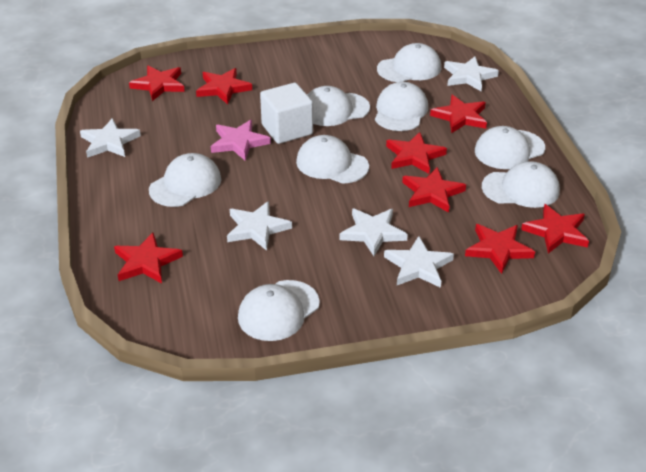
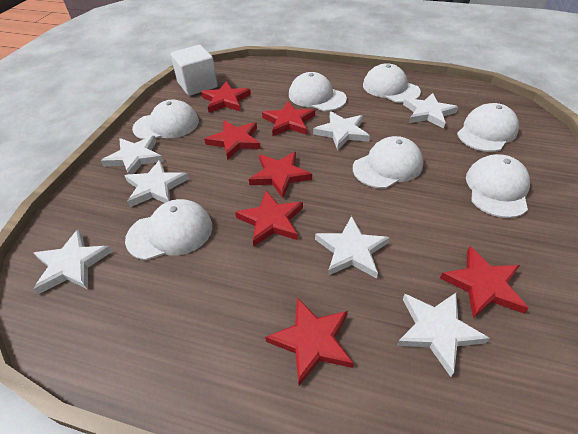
pink star: [211,120,271,161] = 1 -> none = 0
red star: [114,232,183,284] [129,66,185,101] [196,68,252,104] [386,132,447,174] [402,167,466,213] [430,95,487,133] [465,224,535,274] [521,204,589,253] = 8 -> [201,81,251,113] [204,120,261,160] [235,191,303,246] [249,152,312,198] [262,101,315,136] [265,297,354,386] [440,247,529,319] = 7
white cap: [149,153,221,207] [238,280,320,341] [296,135,369,184] [307,86,370,126] [375,82,428,131] [377,43,441,82] [475,126,545,169] [482,161,560,208] = 8 -> [125,199,213,260] [132,100,199,139] [289,72,347,111] [353,136,423,188] [363,63,421,103] [457,103,519,152] [466,154,530,218] = 7
white star: [80,118,141,158] [227,201,292,251] [340,208,408,256] [384,236,454,288] [444,56,499,91] = 5 -> [33,229,112,294] [101,136,163,174] [125,160,189,207] [313,111,370,150] [315,216,390,279] [397,293,490,377] [403,93,458,129] = 7

